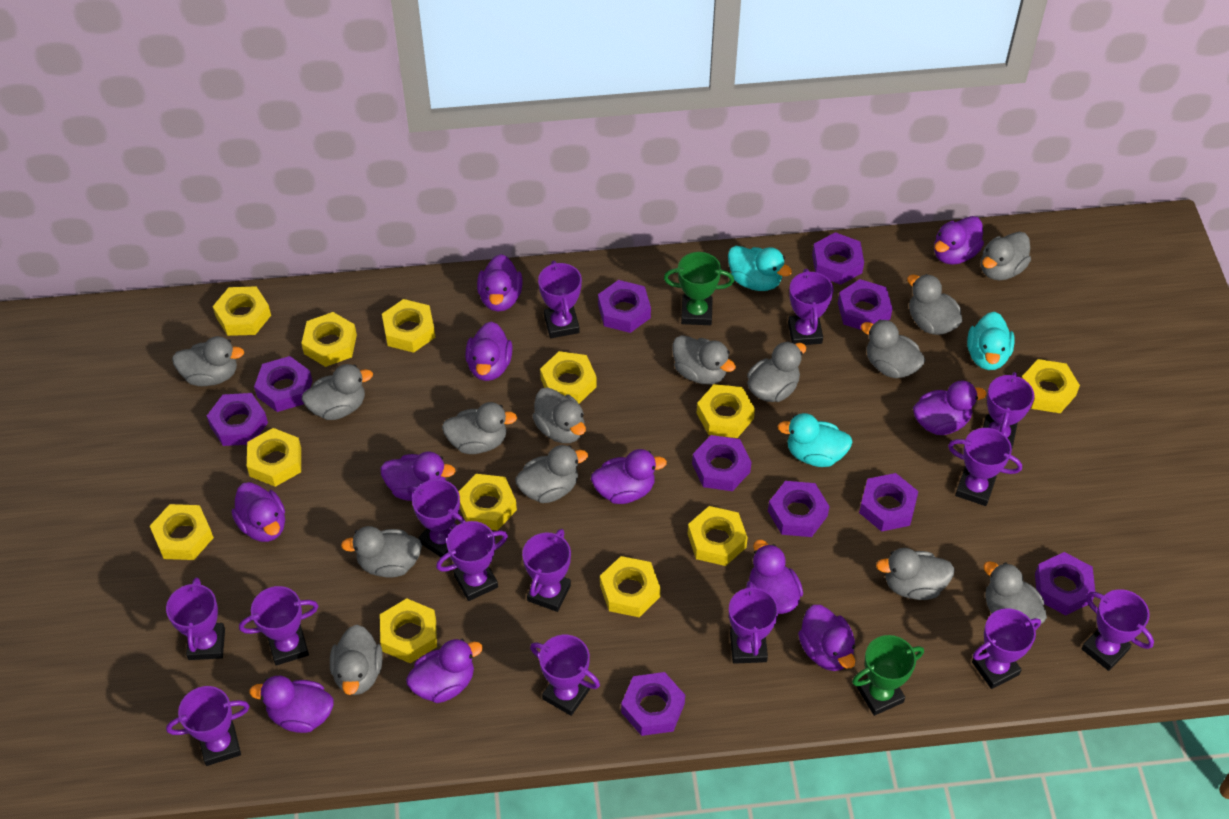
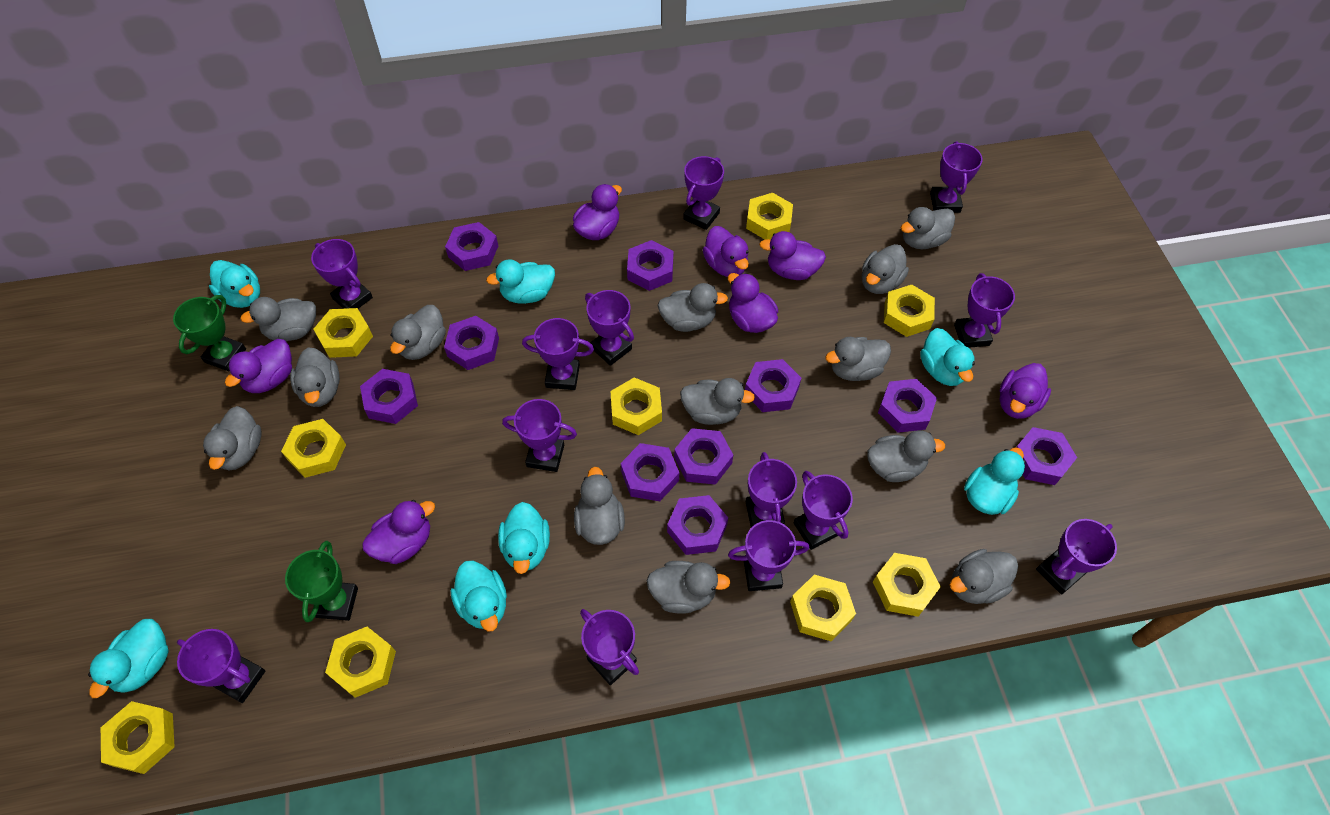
grey duck: [172,336,244,386] [302,364,373,420] [330,625,383,695] [341,526,422,578] [442,402,517,454] [515,445,588,503] [532,388,586,443] [672,335,736,384] [747,341,806,402] [861,319,925,378] [876,548,955,600] [907,274,962,335] [981,232,1031,280] [984,561,1047,624] = 14 -> [203,406,261,471] [240,297,316,341] [290,347,340,407] [390,305,446,360] [574,467,625,545] [646,561,731,613] [657,283,728,332] [680,378,755,425] [825,337,891,381] [862,244,909,294] [867,430,945,482] [901,207,955,249] [949,549,1018,604] = 13
purple duck: [232,482,285,542] [249,676,333,733] [381,452,456,501] [406,639,483,703] [465,321,513,381] [477,254,522,311] [591,449,667,504] [749,540,803,614] [798,605,855,671] [913,381,986,435] [934,216,984,265] = 11 -> [225,339,292,393] [362,500,435,564] [573,184,622,240] [703,226,749,277] [728,273,778,333] [759,231,826,280] [1000,363,1051,419] = 7
purple trophy: [166,577,225,660] [166,686,250,766] [239,586,318,665] [407,479,466,557] [436,521,508,601] [522,529,571,612] [530,635,600,716] [538,261,582,338] [729,581,778,664] [788,269,834,345] [948,428,1022,506] [972,608,1041,689] [983,372,1034,448] [1081,589,1154,671] = 14 -> [177,629,265,703] [311,239,373,309] [502,399,577,472] [522,318,594,390] [580,609,639,685] [585,290,634,366] [683,156,724,230] [728,520,809,591] [746,452,797,527] [794,471,853,550] [930,141,983,213] [954,273,1015,348] [1036,519,1117,595] = 13
turquoise duck: [728,246,792,291] [777,413,853,467] [967,312,1015,370] = 3 -> [88,619,169,698] [209,260,260,308] [451,561,507,632] [486,259,555,304] [498,502,550,574] [920,328,975,386] [964,447,1026,515] = 7
yellow nut: [150,504,214,560] [213,286,271,336] [247,428,301,487] [301,312,357,367] [380,598,437,663] [382,299,436,353] [459,474,517,531] [540,351,597,404] [600,556,660,617] [688,506,748,566] [697,384,755,438] [1022,359,1080,413] = 12 -> [101,701,175,774] [281,419,346,478] [313,308,373,358] [325,627,396,698] [610,378,662,435] [746,193,793,240] [790,575,856,641] [873,553,941,617] [884,285,935,337] = 9

